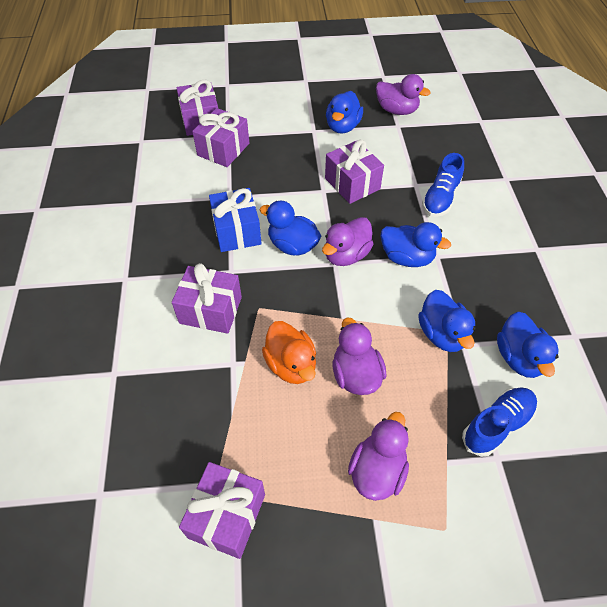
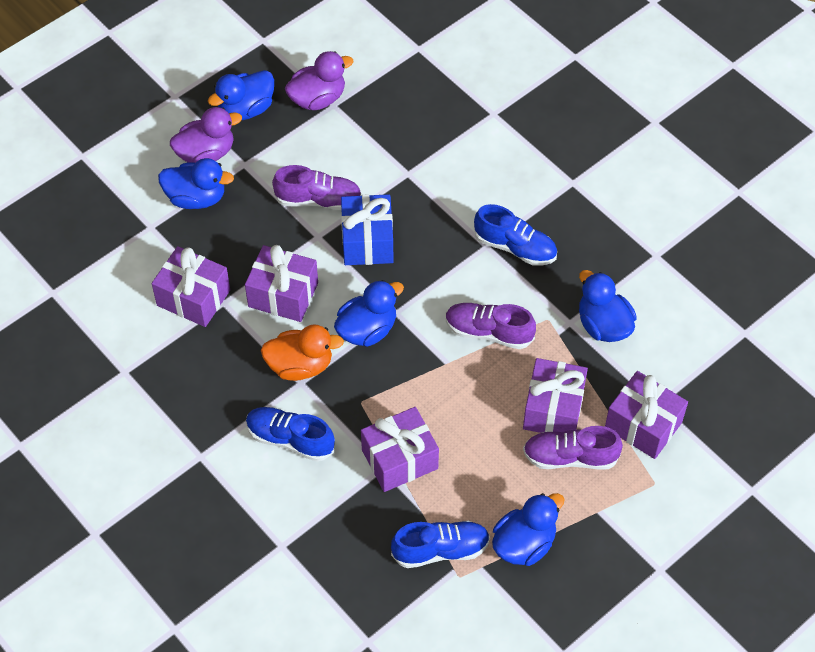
blue shoe: [422,153,464,217] [462,387,537,457] = 2 -> [246,407,335,462] [391,521,490,568] [474,204,557,266] = 3
purple duck: [322,217,374,266] [332,318,387,395] [348,412,409,501] [376,74,431,115] = 4 -> [170,107,242,163] [285,51,354,110] = 2
purple shoe: none = 0 -> [272,165,362,210] [446,303,536,349] [523,426,623,470] = 3

